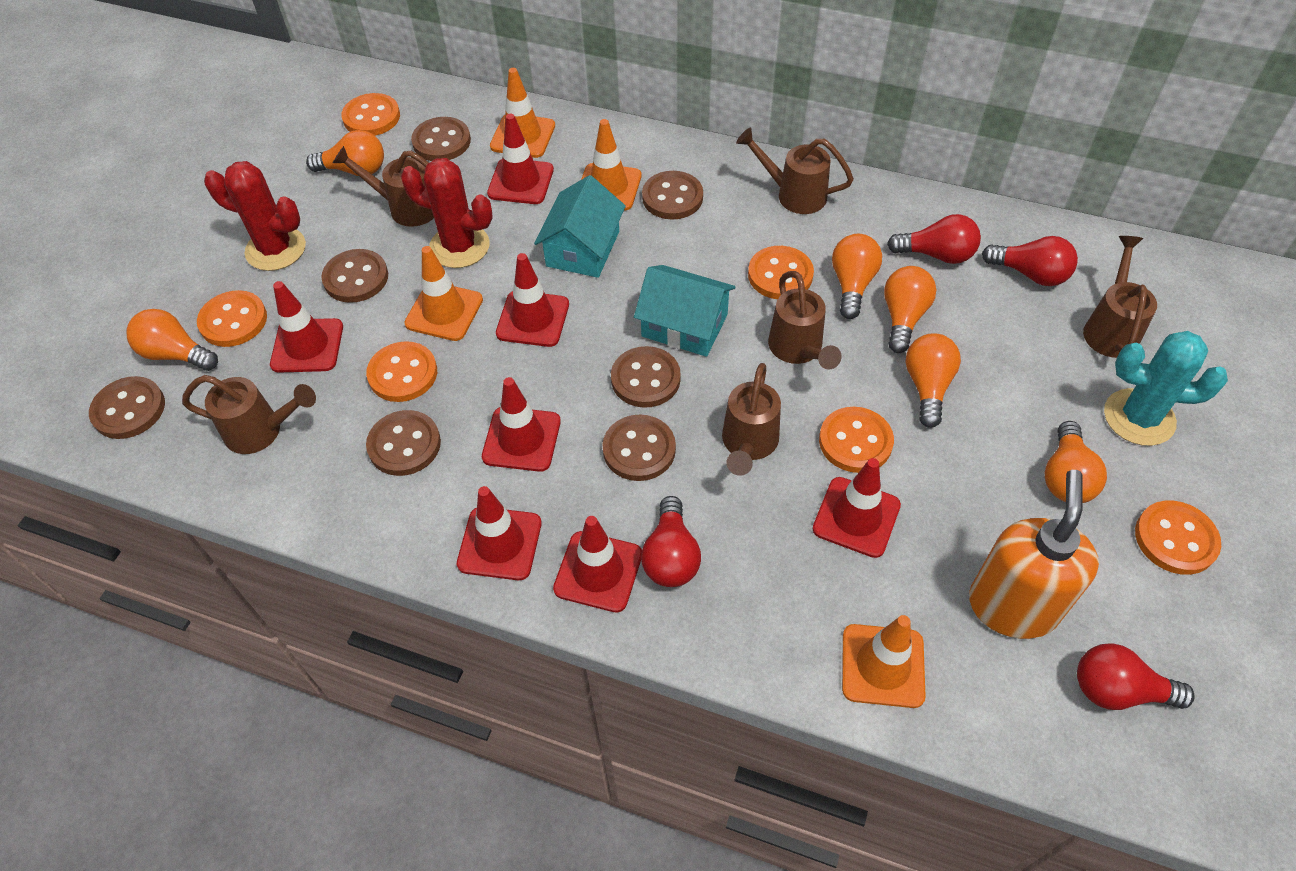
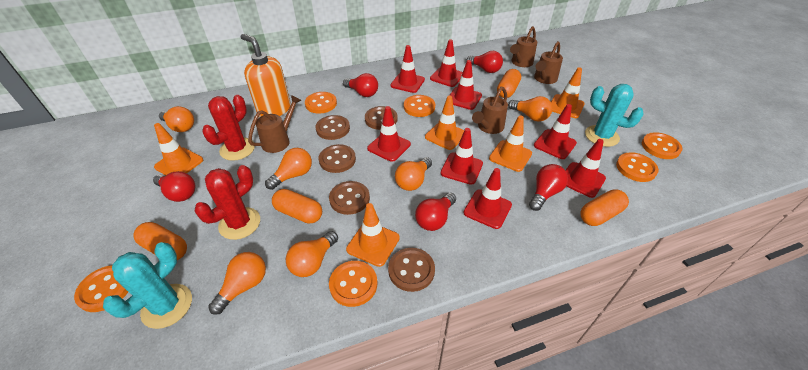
brown button: [89,376,165,439] [321,249,388,303] [366,410,441,476] [411,117,471,161] [602,415,676,481] [611,346,681,408] [642,171,703,220] = 7 -> [316,115,350,140] [319,144,356,173] [329,181,370,215] [365,106,398,130] [388,248,435,292] = 5
brown watering can: [182,375,316,454] [333,146,434,227] [722,363,781,476] [736,128,854,214] [768,271,841,370] [1083,236,1157,358] = 6 -> [248,95,302,153] [472,87,508,134] [510,26,537,67] [534,41,563,84] = 4
orange capsule: none = 0 -> [133,222,187,260] [272,189,322,224] [497,69,521,98] [580,189,629,226] = 4
orange traffic cone: [404,246,483,341] [490,68,555,158] [581,119,641,211] [842,615,926,708] = 4 -> [154,123,203,175] [346,203,400,267] [425,96,464,150] [489,115,532,172] [551,67,585,118] = 5
red light bulb: [641,496,701,587] [887,214,981,264] [982,236,1078,286] [1077,644,1195,710] = 4 -> [153,171,195,202] [343,73,378,97] [415,193,456,231] [467,51,503,73] [529,164,568,211] = 5
red traffic cone: [270,281,343,373] [457,486,542,580] [482,377,561,472] [487,114,554,204] [496,253,569,347] [553,516,642,613] [813,458,901,558] = 7 -> [367,106,411,162] [390,45,425,93] [430,39,463,87] [440,128,483,185] [449,60,482,110] [463,168,512,229] [534,104,577,159] [565,139,606,198] = 8
turquoise cactus: [1104,331,1228,446] = 1 -> [103,242,192,329] [585,84,644,147] = 2
turquoise house: [534,175,626,278] [634,265,736,357] = 2 -> none = 0

